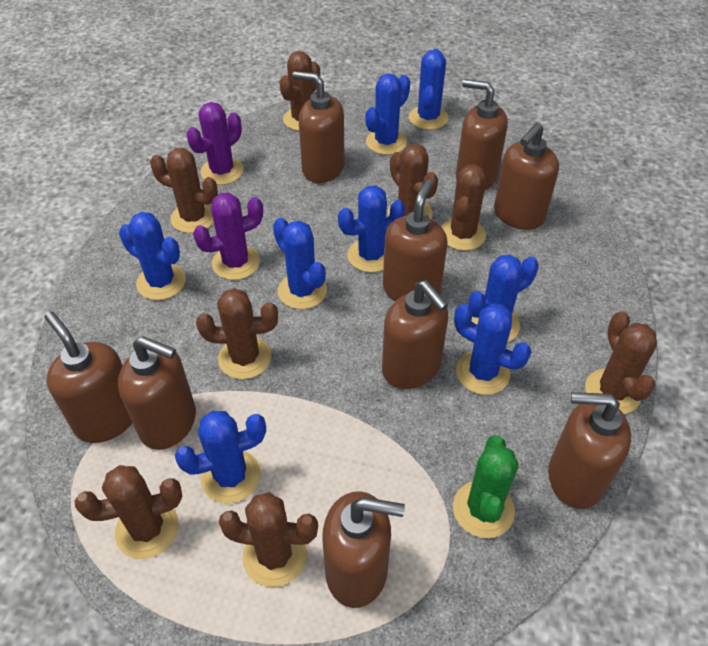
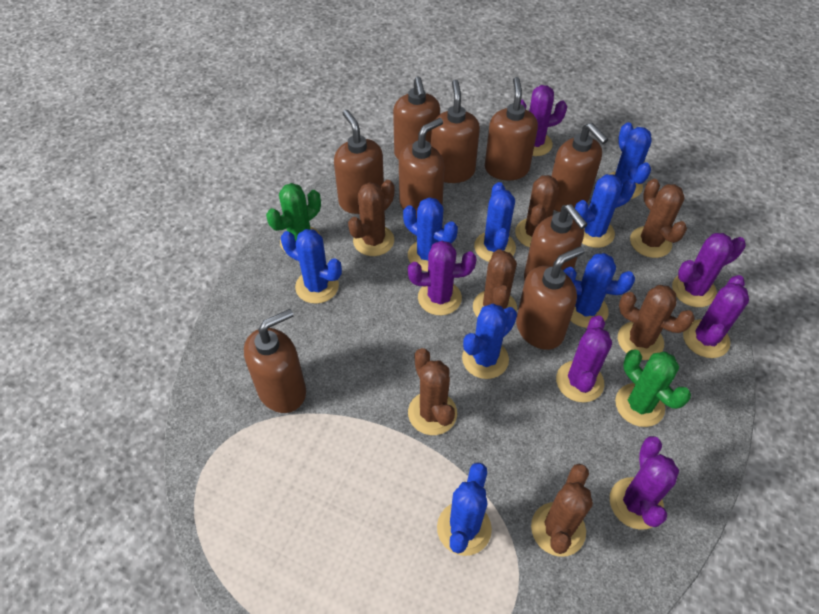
brown cactus: [75,465,183,559] [150,148,218,233] [196,288,278,379] [219,492,318,587] [279,51,320,131] [387,144,438,219] [441,165,486,251] [585,311,657,414] = 8 -> [348,180,395,256] [408,348,457,435] [473,249,517,318] [515,175,559,247] [531,464,593,557] [618,285,695,360] [630,179,687,258] = 7
green cactus: [453,435,519,538] = 1 -> [266,183,321,253] [615,350,691,427] = 2
purple cactus: [187,102,243,185] [193,193,263,280] = 2 -> [408,241,477,316] [521,85,567,156] [556,315,612,403] [610,436,679,530] [672,233,746,307] [683,275,749,358] = 6

